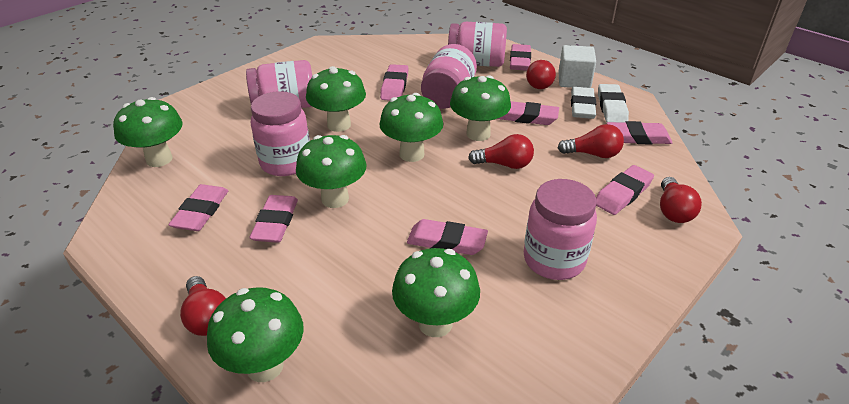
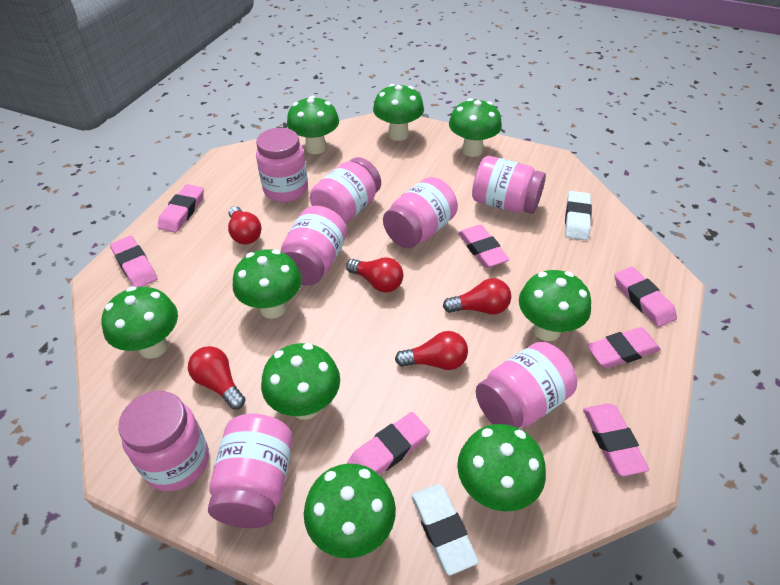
green mushroom: [113,97,183,167] [207,287,303,382] [296,135,366,208] [306,66,366,132] [379,93,443,162] [392,248,480,337] [450,75,511,141] = 7 -> [102,286,178,359] [233,249,302,319] [261,343,340,420] [287,96,339,154] [304,464,396,558] [373,84,424,141] [449,98,502,157] [457,424,546,512] [519,270,591,341] = 9
pink eraser: [168,184,228,231] [249,195,298,243] [380,64,409,100] [407,219,488,255] [497,101,559,125] [510,44,531,71] [596,165,654,215] [607,121,672,144] = 8 -> [110,236,158,287] [158,184,204,233] [347,412,430,475] [458,225,510,268] [583,404,649,476] [587,327,661,369] [615,267,677,327] = 7
pink jar: [246,60,312,108] [251,91,310,176] [421,44,477,109] [448,22,507,67] [524,179,597,280] = 5 -> [118,391,209,491] [208,414,293,528] [256,128,308,202] [281,206,347,286] [310,157,381,224] [383,177,458,248] [472,156,546,214] [476,342,577,428] = 8
white cube: [558,45,596,88] = 1 -> none = 0

